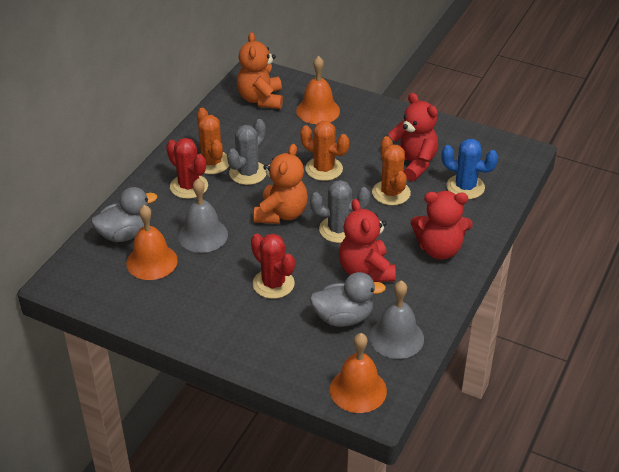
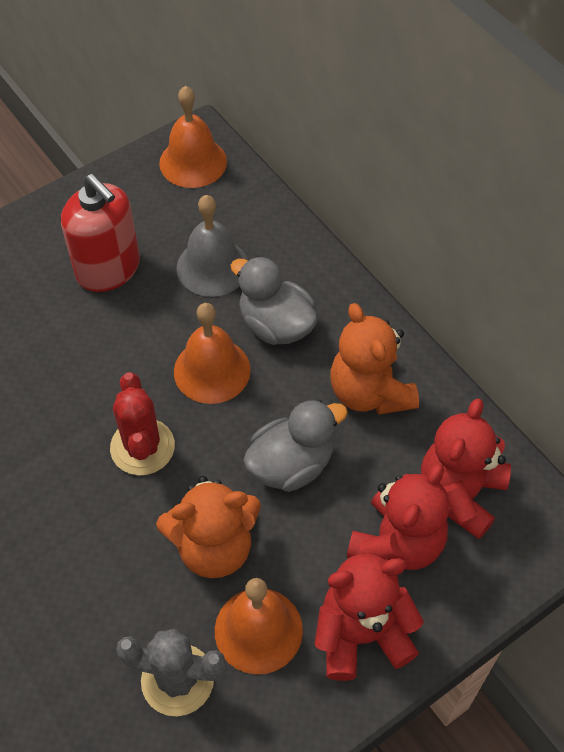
blue cactus: [441,139,498,199] = 1 -> none = 0
grey bell: [178,179,228,253] [370,281,424,359] = 2 -> [177,195,248,297] = 1
grey cactus: [227,119,266,185] [310,180,370,243] = 2 -> [116,629,226,716] = 1
orange cactus: [197,108,229,174] [300,121,349,181] [372,136,411,206] = 3 -> none = 0
red cactus: [166,138,208,199] [251,233,295,299] = 2 -> [110,372,175,475] = 1
red soap dispenser: none = 0 -> [61,174,140,292] = 1

